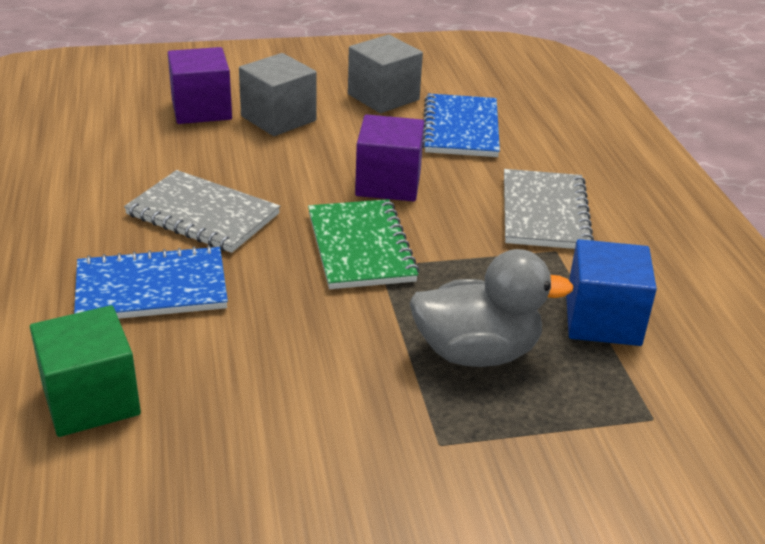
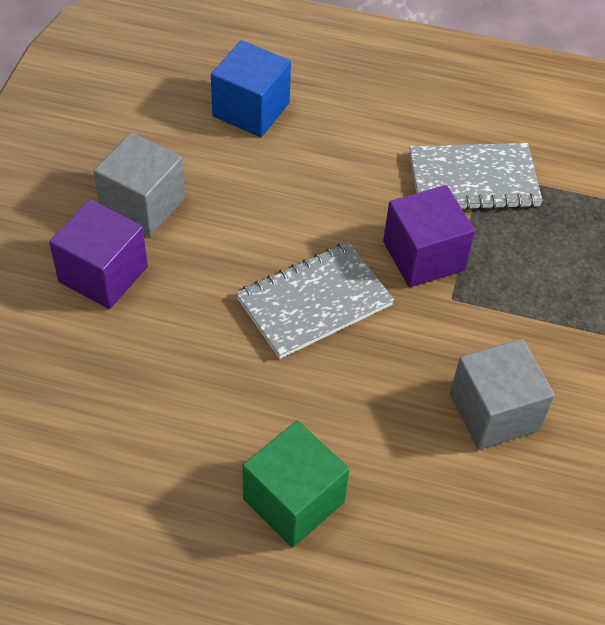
blue notebook: [74,245,228,319] [423,93,500,157] = 2 -> none = 0
green notebook: [308,199,419,289] = 1 -> none = 0
grey duck: [410,249,574,367] = 1 -> none = 0

